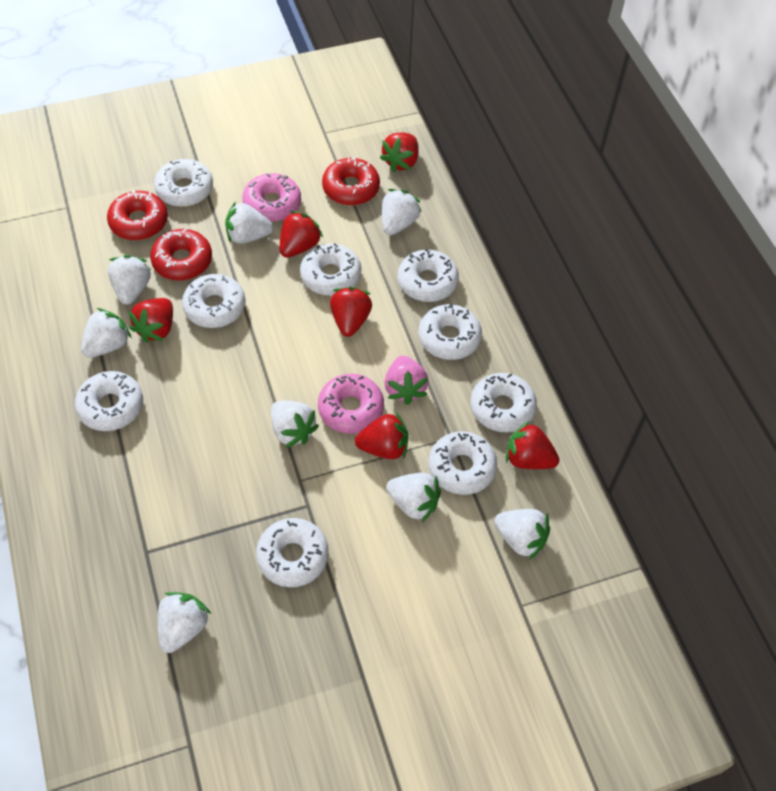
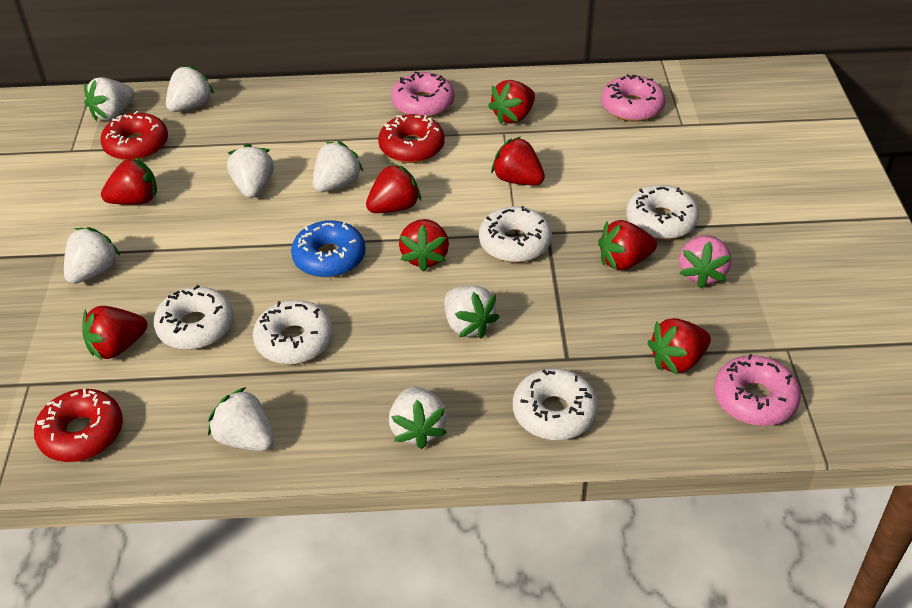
blue donut: none = 0 -> [291,220,365,278] = 1
pink donut: [242,173,301,222] [318,374,384,434] = 2 -> [391,71,455,117] [601,74,666,122] [714,354,801,426] = 3
red strawberry: [128,298,173,343] [280,211,323,258] [330,287,372,337] [355,412,408,459] [380,132,419,172] [506,421,560,469] = 6 -> [83,306,147,360] [101,157,157,205] [366,163,421,213] [399,219,449,272] [488,80,535,124] [491,137,545,185] [598,220,657,271] [647,318,711,375] = 8
white donut: [75,371,143,431] [154,159,213,207] [182,274,246,328] [256,518,329,587] [300,243,361,296] [398,249,459,302] [419,304,482,360] [429,431,497,495] [471,373,537,432] = 9 -> [154,285,233,350] [253,300,333,364] [479,206,552,263] [513,369,598,440] [626,185,699,240] = 5

